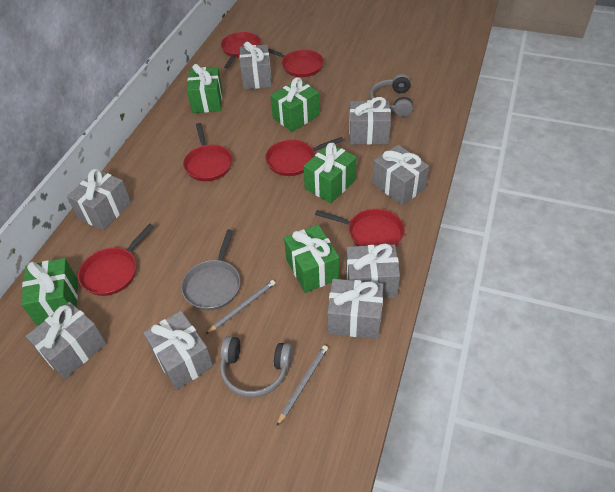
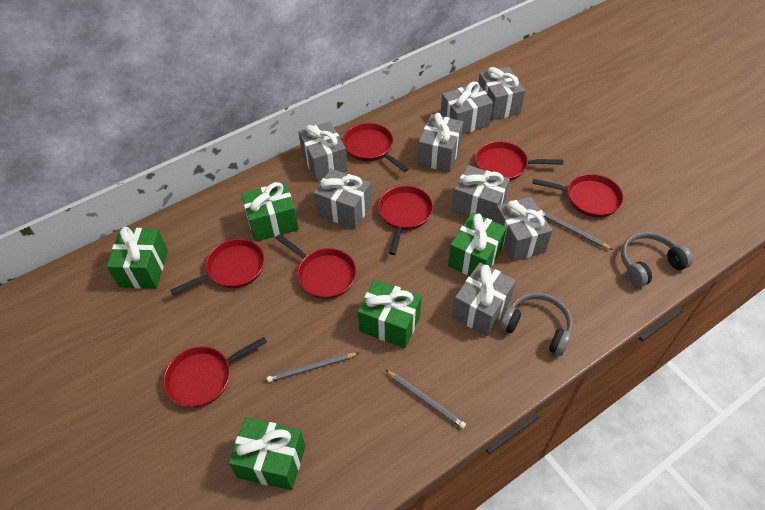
grey pan: [181,229,240,310] = 1 -> none = 0
grey pencil: [206,280,276,334] [277,345,328,426] = 2 -> [267,353,359,382] [386,370,466,429] [540,210,613,250] = 3
red pan: [78,224,154,296] [183,123,233,181] [221,32,261,69] [265,137,344,176] [268,48,324,77] [315,208,405,246] = 6 -> [163,337,267,408] [170,239,265,295] [276,234,357,299] [343,123,408,172] [378,186,433,255] [476,141,563,181] [533,174,624,217] = 7

